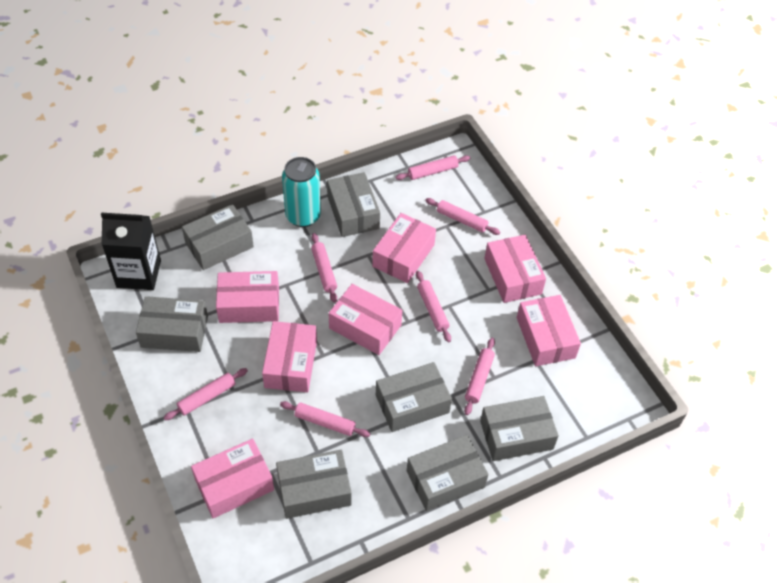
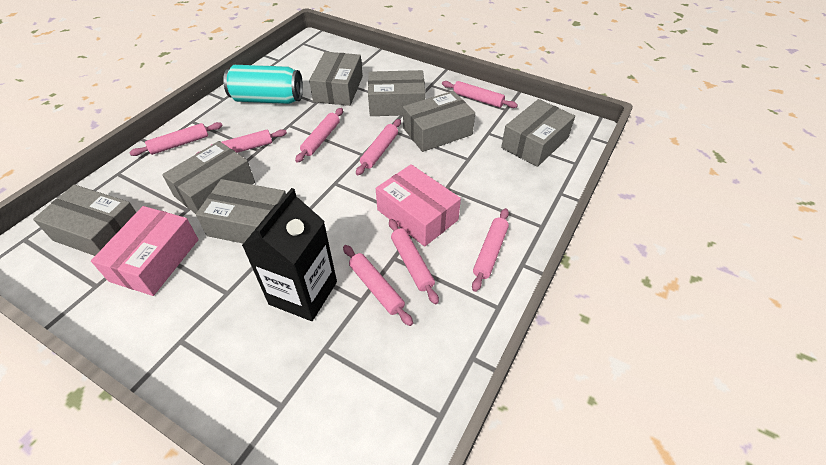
pink box: [191,439,274,519] [216,271,279,323] [262,321,317,392] [329,284,402,355] [372,213,436,283] [484,235,546,303] [517,295,581,366] = 7 -> [91,206,199,296] [376,164,461,247] = 2
pink rolling pin: [163,368,248,420] [280,401,371,437] [311,233,337,303] [396,155,470,180] [416,271,451,342] [425,198,500,235] [464,338,495,415] = 7 -> [129,122,223,156] [195,129,287,155] [295,108,343,163] [343,245,413,326] [356,119,401,175] [389,219,439,304] [442,81,518,108] [472,208,509,292] = 8

